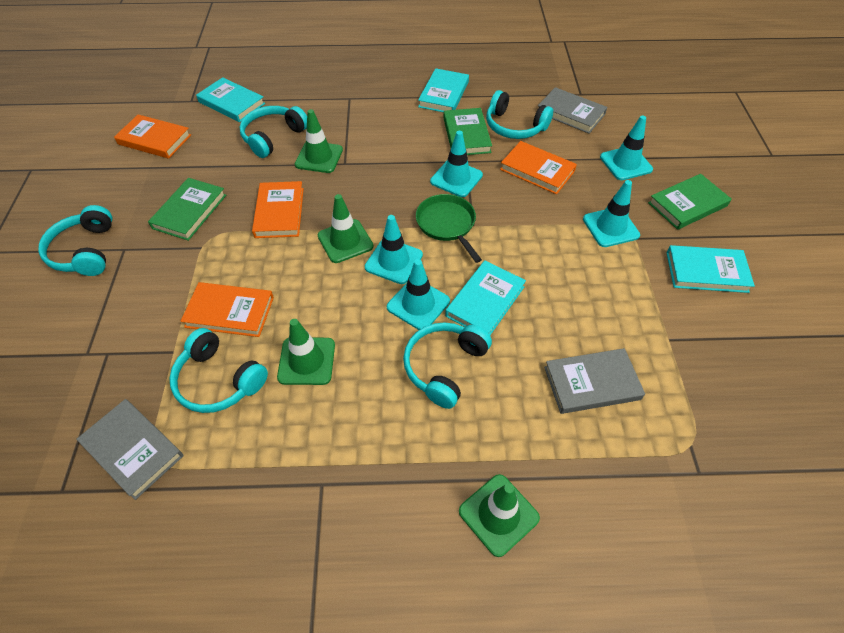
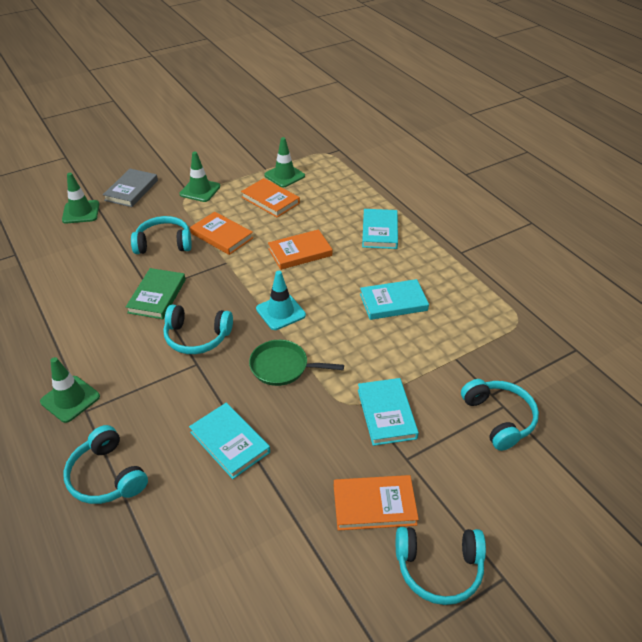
green book: [148,178,226,241] [443,108,492,155] [648,174,731,230] = 3 -> [126,268,186,319] = 1
grey book: [76,399,184,500] [538,87,607,134] [544,348,645,414] = 3 -> [103,169,158,207] = 1
turquoise traffic cone: [365,215,423,284] [387,259,450,330] [430,131,483,197] [583,180,640,247] [600,115,653,180] = 5 -> [256,271,306,330] = 1

